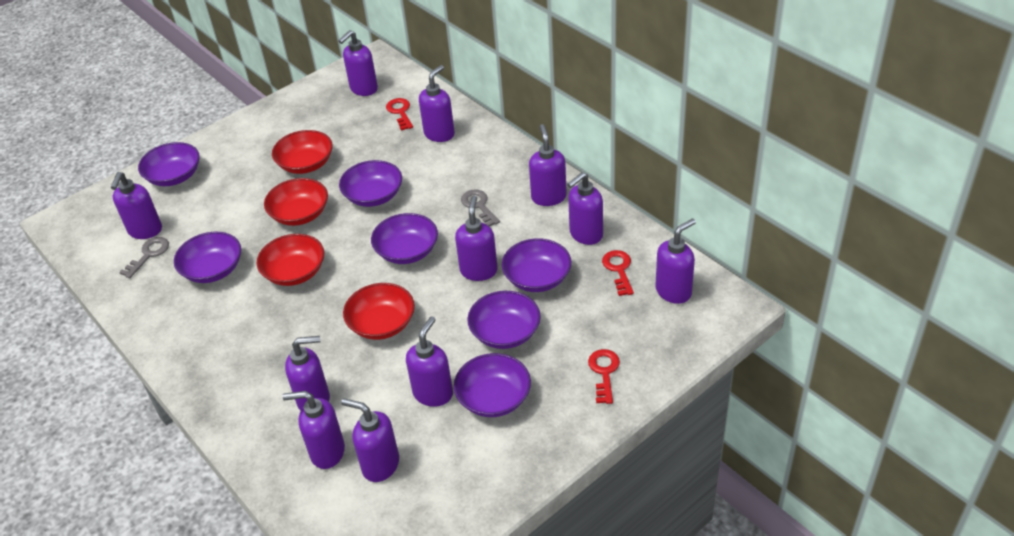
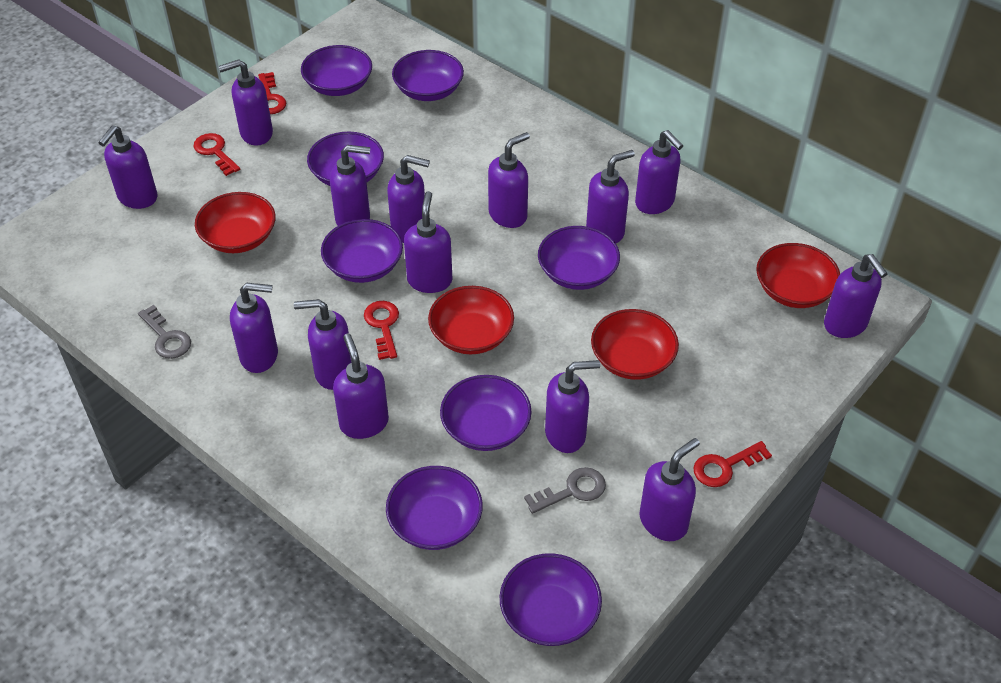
purple bowl: [138,142,200,186] [174,232,241,283] [339,160,402,207] [371,213,438,264] [454,353,531,417] [467,291,541,349] [502,238,571,292] = 7 -> [301,45,372,96] [307,132,384,186] [321,219,403,283] [386,466,483,550] [392,50,464,101] [440,375,532,451] [500,553,602,646] [538,226,620,290] = 8
purple soap dispenser: [111,172,162,239] [282,391,345,469] [285,336,330,411] [338,30,378,96] [341,398,399,482] [406,316,453,407] [419,65,455,142] [455,196,498,281] [529,124,567,206] [567,172,603,245] [655,219,696,304] = 11 -> [98,125,158,209] [218,59,273,146] [230,283,278,373] [294,299,352,390] [330,145,370,226] [333,334,389,439] [387,155,430,243] [404,191,453,293] [488,132,530,228] [545,360,600,453] [586,150,635,243] [635,130,683,214] [640,438,700,541] [824,254,888,338] = 14
red key: [386,98,413,131] [588,349,620,404] [602,250,634,296] = 3 -> [193,133,240,176] [258,72,286,114] [364,301,399,360] [693,441,772,487] = 4

